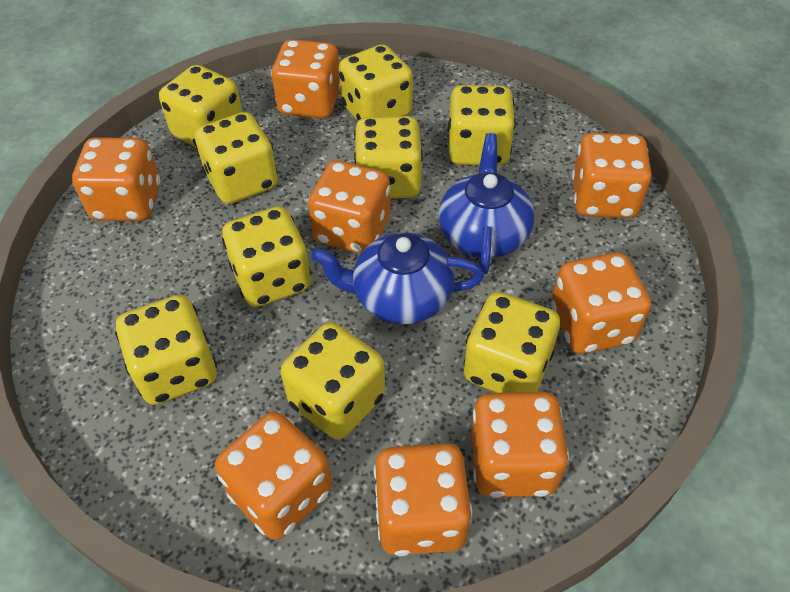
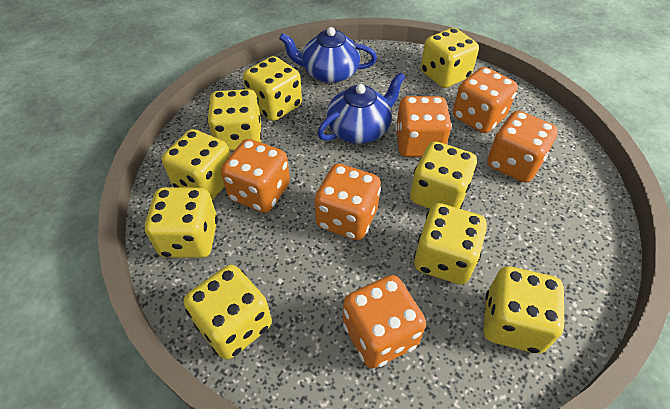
orange dice: [72,138,160,221] [215,412,332,540] [271,39,340,119] [308,160,390,254] [374,443,472,556] [471,392,569,498] [551,253,651,354] [572,133,652,218] = 8 -> [221,139,290,213] [315,164,381,240] [343,275,426,368] [395,96,452,157] [453,67,518,133] [487,111,558,183] = 6

